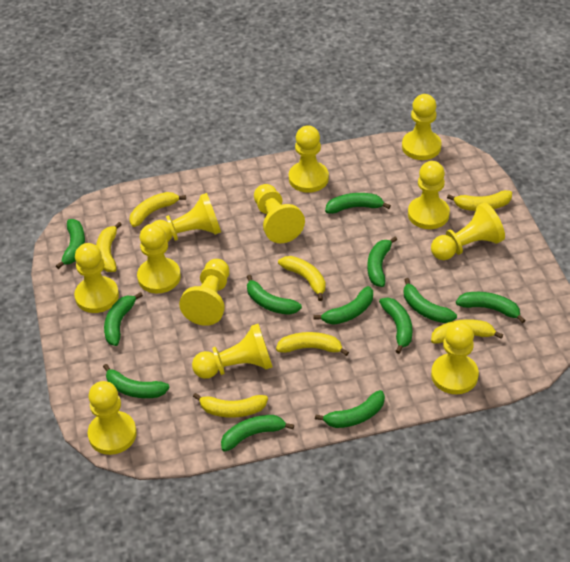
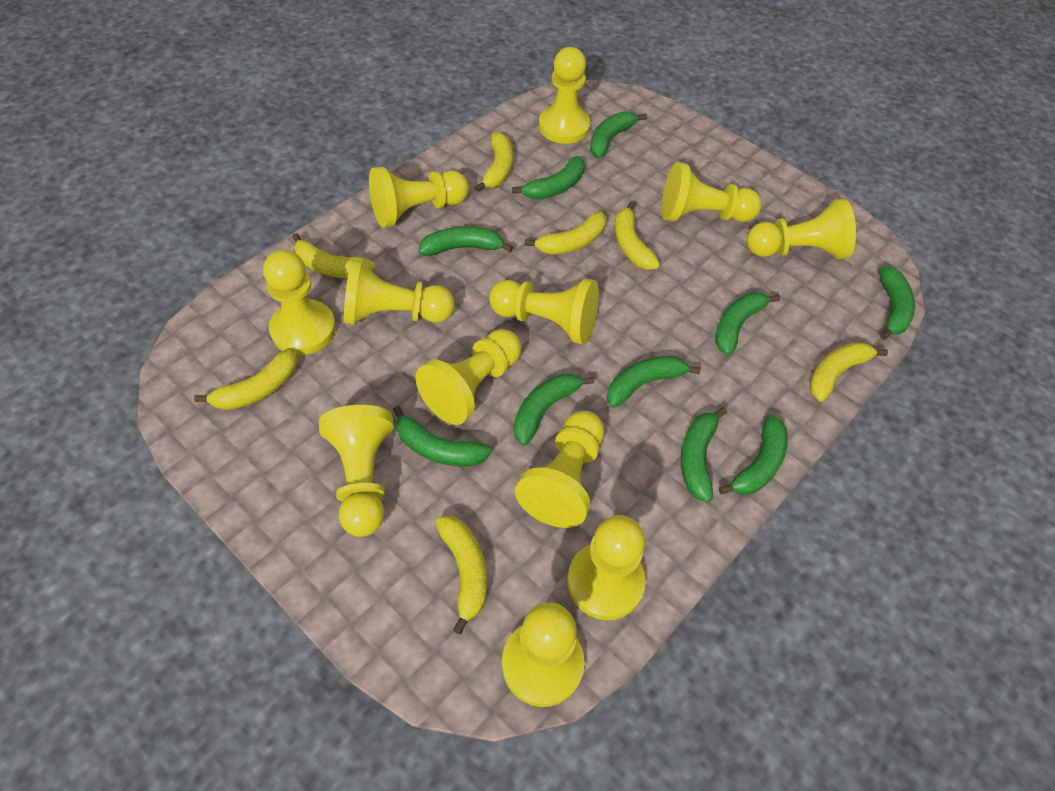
green banana: [56,219,85,269] [103,364,170,398] [104,292,143,346] [221,415,294,452] [247,275,302,315] [313,286,373,325] [315,390,385,428] [325,193,391,214] [367,237,397,287] [379,297,412,354] [404,278,457,323] [456,292,526,323] = 12 -> [393,406,492,467] [418,226,513,256] [512,156,585,199] [514,374,594,445] [590,111,646,158] [607,356,701,408] [681,407,727,502] [715,292,780,355] [719,415,788,495] [879,266,915,340] = 10

